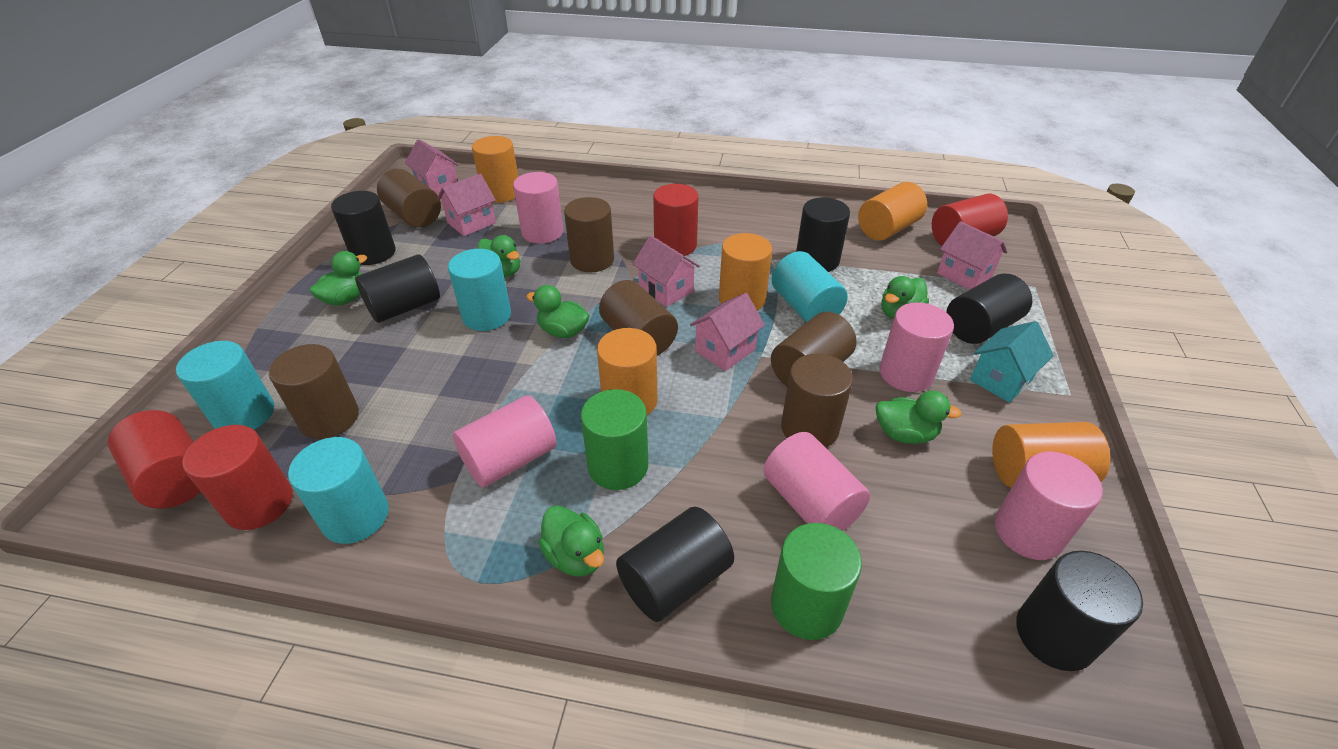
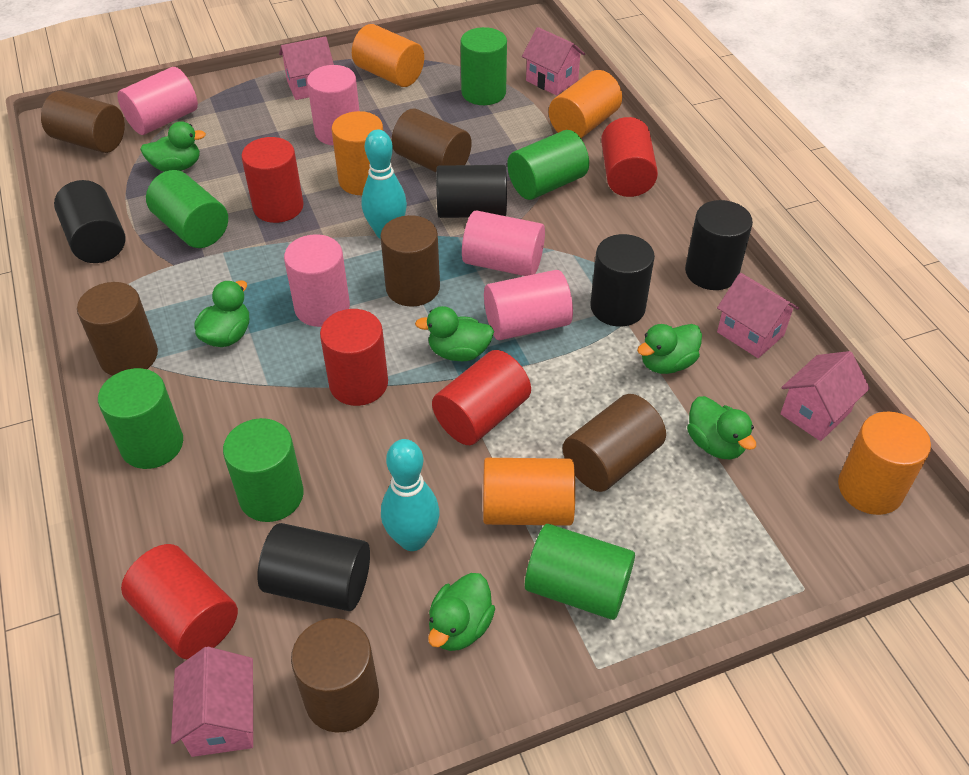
black cylinder: [331,191,396,265] [355,254,440,323] [616,507,734,622] [796,197,850,272] [946,274,1032,344] [1016,551,1143,671] = 6 -> [54,180,126,263] [258,523,370,611] [436,165,507,218] [590,234,655,326] [685,200,753,290] = 5
green cylinder: [581,389,648,490] [771,523,862,640] = 2 -> [98,368,183,469] [146,170,228,248] [223,418,304,522] [460,27,507,105] [507,130,589,200] [525,524,635,620] = 6
red cylinder: [108,410,201,508] [182,425,293,530] [653,184,699,256] [932,194,1008,246] = 4 -> [121,544,238,659] [241,137,304,223] [320,309,388,406] [432,350,531,445] [601,117,658,197] = 5
turquoise bowling pin: none = 0 -> [361,130,407,239] [381,439,439,551] = 2
turquoise cylinder: [176,341,274,430] [288,437,389,544] [448,249,511,331] [772,251,848,322] = 4 -> none = 0
turquoise house: [970,321,1054,403] = 1 -> none = 0

